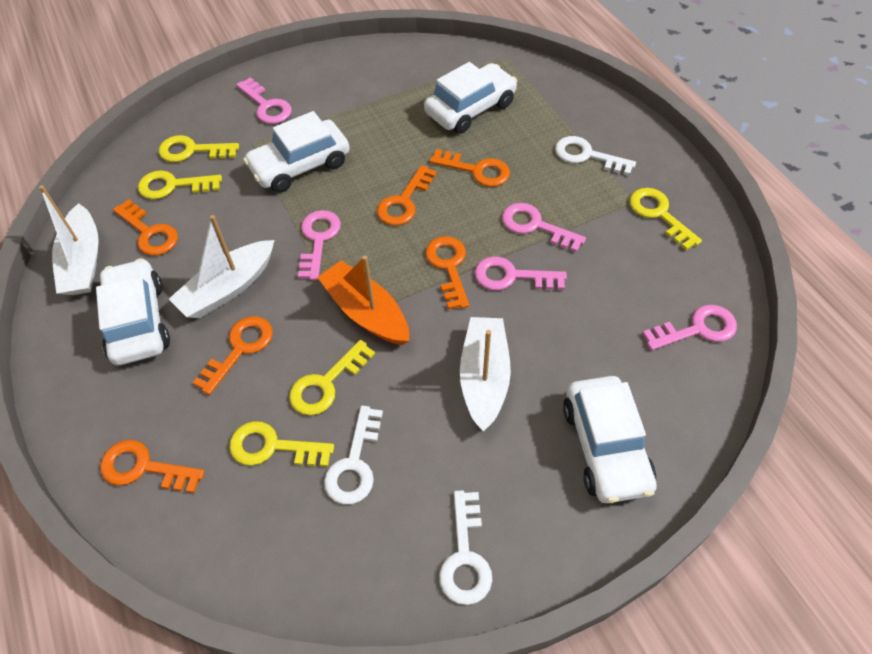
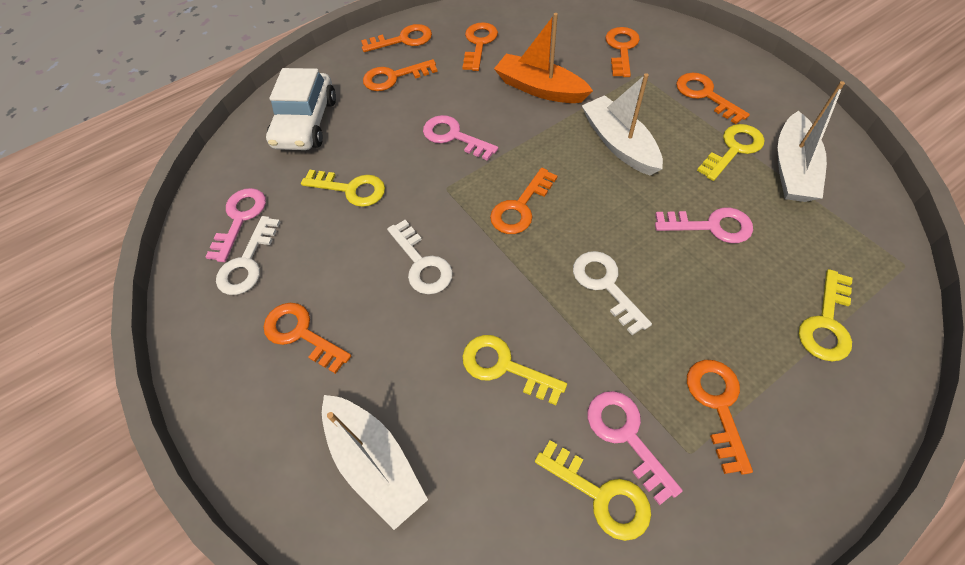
orange key: [100,440,205,493] [113,199,178,255] [193,316,273,395] [376,165,437,226] [425,236,469,310] [429,149,510,187] = 6 -> [264,303,351,374] [361,24,432,52] [363,59,438,91] [462,22,498,71] [490,168,558,234] [605,27,640,77] [676,73,750,124] [687,360,753,474] = 8
pink key: [236,77,292,124] [298,210,341,280] [475,256,567,290] [502,203,586,252] [643,305,737,350] = 5 -> [205,188,266,262] [423,115,498,161] [588,391,683,505] [655,208,753,243] = 4
white car: [96,258,170,365] [243,111,349,192] [424,62,517,134] [563,376,657,503] = 4 -> [266,68,336,150] = 1

